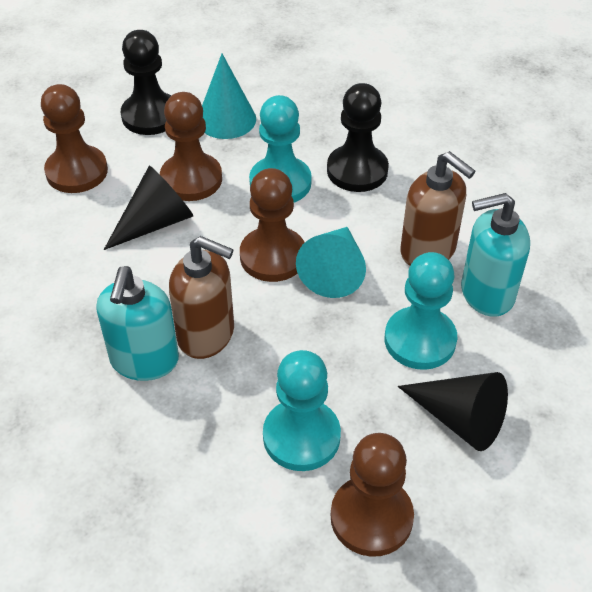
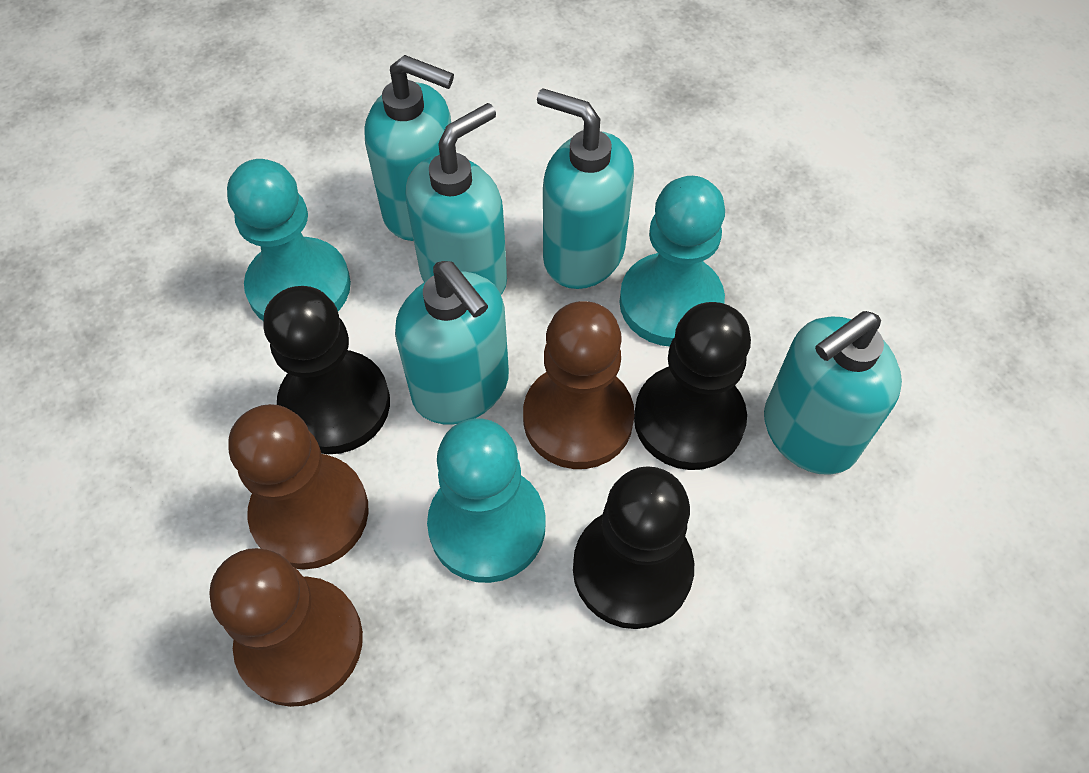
black cone: [104,166,193,250] [398,372,508,451] = 2 -> none = 0
black pawn: [121,30,171,135] [327,83,389,192] = 2 -> [263,286,390,454] [573,466,694,629] [634,302,751,470] = 3
brown pawn: [41,84,108,193] [160,92,222,201] [240,168,305,282] [331,433,414,557] = 4 -> [209,548,363,707] [228,404,369,570] [523,301,634,469] = 3
brown soap dispenser: [169,236,234,359] [400,151,475,266] = 2 -> none = 0
turquoise cone: [202,54,256,139] [296,227,366,298] = 2 -> none = 0
turquoise soap dispenser: [96,266,179,381] [461,193,530,317] = 2 -> [365,55,454,241] [395,261,509,425] [406,103,507,295] [537,88,634,289] [764,311,902,475] = 5

